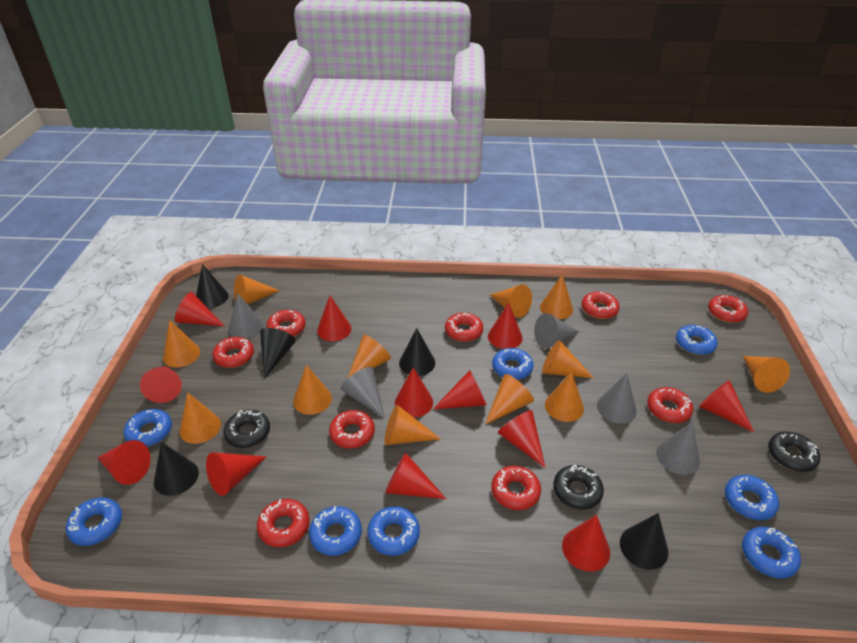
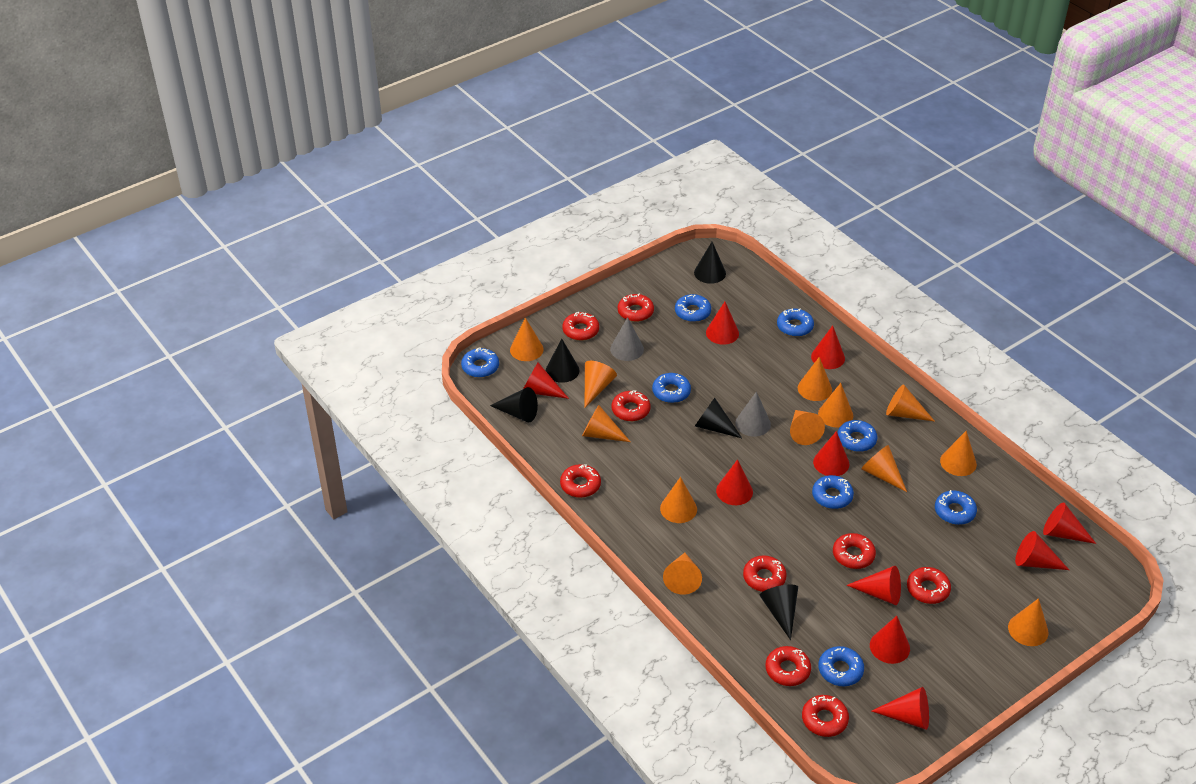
black donut: [223,410,270,448] [553,465,604,510] [768,431,820,472] = 3 -> none = 0
grey cone: [229,293,264,339] [341,367,385,419] [534,313,580,349] [597,373,637,423] [656,422,700,475] = 5 -> [610,317,644,361] [735,392,771,437] = 2
red cone: [98,440,151,485] [140,366,182,403] [175,292,224,326] [206,452,267,496] [317,296,352,341] [385,453,446,499] [395,367,433,417] [433,370,487,409] [488,303,523,349] [498,410,546,468] [562,515,610,571] [699,380,754,432] = 12 -> [523,362,569,399] [706,302,739,345] [716,459,753,505] [811,325,845,369] [813,431,850,476] [846,566,901,605] [870,616,910,664] [872,687,929,730] [1015,531,1069,570] [1043,502,1096,544] = 10

